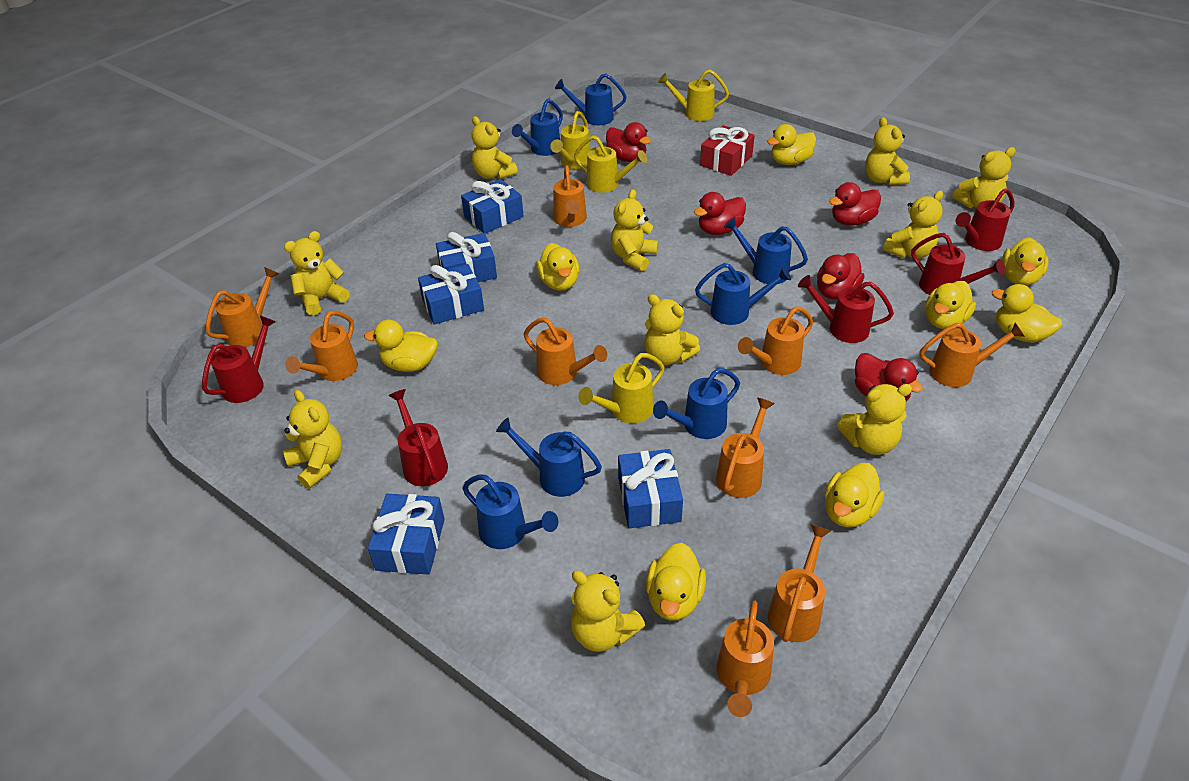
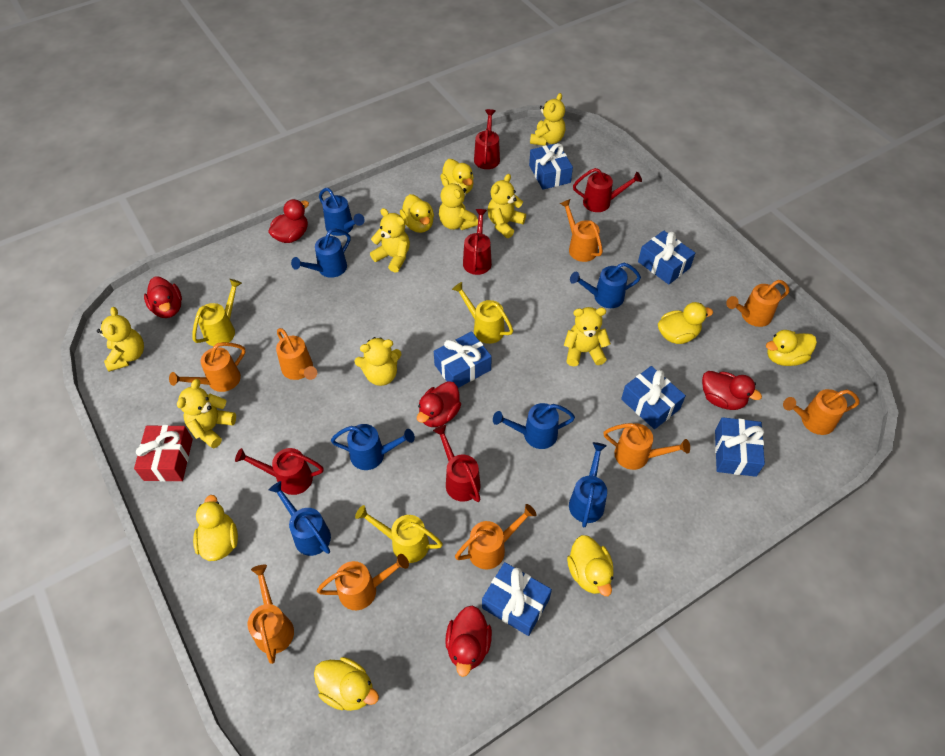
blue gift: [368,494,445,575] [418,264,484,324] [436,232,497,282] [461,179,524,234] [618,449,683,528] = 5 -> [434,331,492,388] [482,562,552,636] [529,143,573,190] [621,366,686,429] [638,230,695,284] [715,417,765,477] = 6
yellow duck: [364,320,438,372] [536,243,579,291] [646,543,706,620] [767,124,816,165] [824,463,884,527] [926,281,976,329] [992,284,1062,343] [1002,238,1049,286] = 8 -> [193,495,238,561] [314,657,379,711] [400,194,434,233] [440,159,474,194] [567,535,613,596] [658,302,713,344] [766,330,817,366] = 7
yellow teddy bear: [283,390,342,489] [284,231,350,316] [472,116,518,179] [571,571,645,652] [611,189,658,271] [644,294,700,366] [837,384,912,455] [865,117,910,185] [883,191,943,259] [952,147,1016,208] = 10 -> [97,307,144,372] [177,379,236,449] [355,337,402,386] [370,208,410,273] [439,178,478,230] [487,174,526,238] [530,93,565,146] [564,307,611,366] = 8
yellow watering can: [550,111,591,169] [574,135,647,193] [579,353,665,423] [658,70,729,121] = 4 -> [192,279,242,346] [355,505,443,563] [452,282,513,344] = 3

